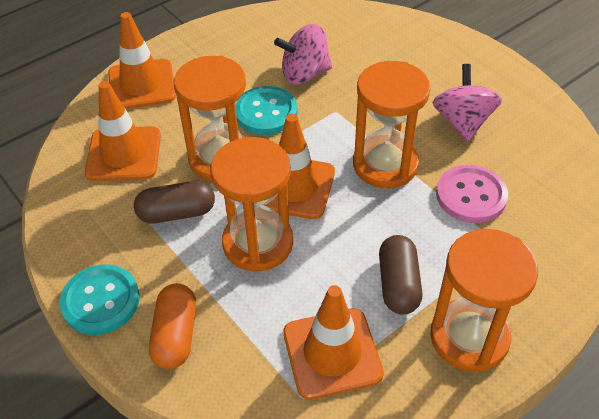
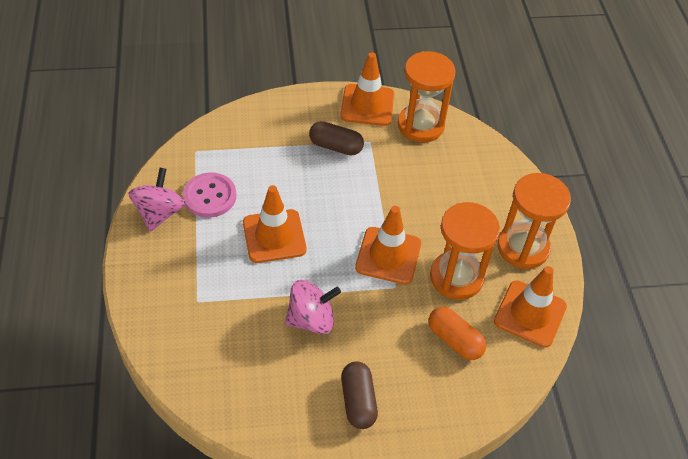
orange hourglass: [174,56,246,182] [211,137,293,272] [353,61,430,188] [430,229,538,372] = 4 -> [398,51,456,143] [430,202,500,300] [497,173,571,269] = 3
turquoise button: [60,265,140,335] [235,86,298,135] = 2 -> none = 0

